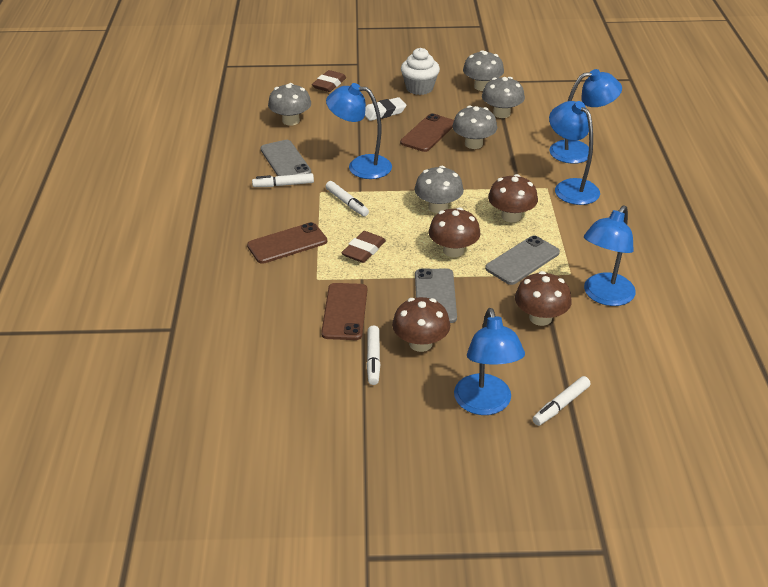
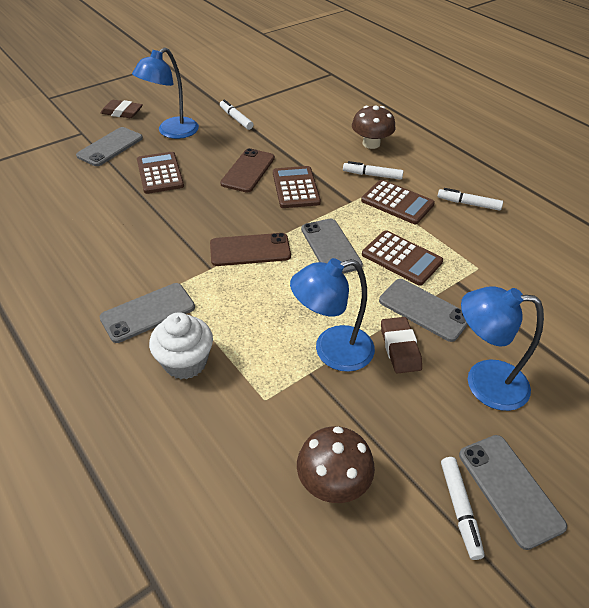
blue lamp: [326,83,392,179] [454,308,525,415] [549,69,622,164] [549,101,600,205] [584,206,636,306] = 5 -> [132,47,199,139] [290,258,375,372] [461,286,544,411] = 3
brown calculator: none = 0 -> [137,152,184,194] [273,166,321,208] [361,180,435,224] [362,230,443,286] = 4
brown mushroom: [392,297,450,352] [429,207,481,257] [488,174,538,222] [515,271,572,326] = 4 -> [297,426,375,503] [352,106,396,149] = 2
brown phone: [247,222,327,264] [321,283,367,340] [400,113,454,152] = 3 -> [210,233,291,266] [220,148,275,193] = 2
grey mushroom: [268,83,311,126] [415,166,464,213] [452,105,497,149] [463,50,504,91] [482,77,525,118] = 5 -> none = 0
grey phone: [260,140,311,176] [415,268,457,323] [485,235,560,285] = 3 -> [76,127,143,166] [99,283,195,343] [301,219,363,274] [379,279,468,342] [459,435,567,550] = 5
white eraser: [365,97,407,121] = 1 -> none = 0

